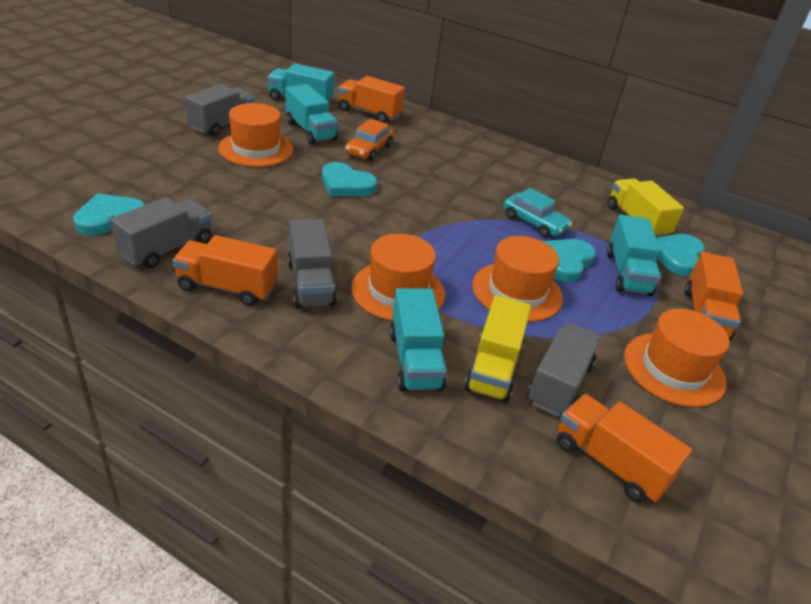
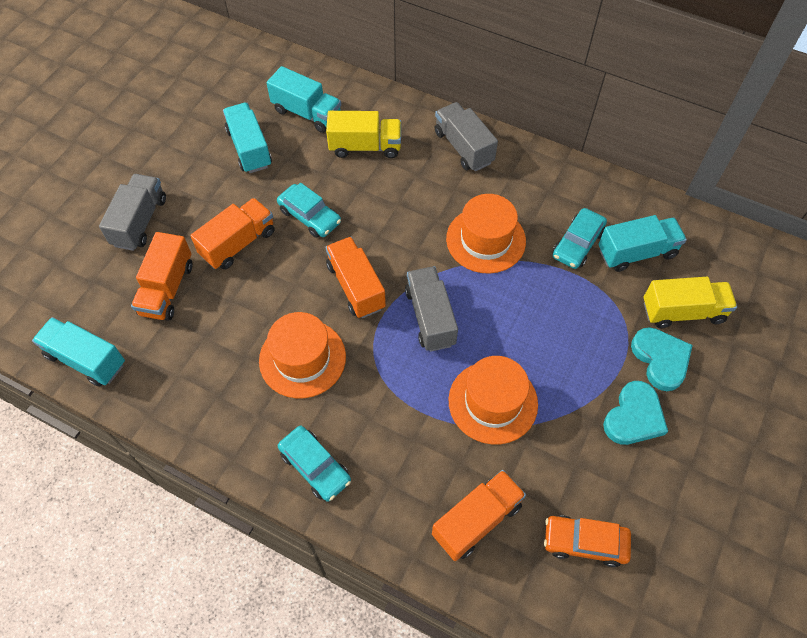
grey truck: [111,197,211,268] [185,84,255,136] [287,219,337,308] [527,323,601,417] = 4 -> [99,174,166,251] [405,266,458,352] [435,102,498,171] = 3
orange hat: [218,103,293,167] [351,233,445,321] [472,236,563,322] [624,308,730,407] = 4 -> [259,312,346,398] [446,194,526,274] [448,356,538,445] = 3
turquoise car: [503,188,572,238] = 1 -> [277,183,341,238] [278,426,351,502] [553,208,607,269] = 3
turquoise heart: [73,194,145,236] [322,162,377,196] [543,239,596,282] [656,234,705,276] = 4 -> [603,381,668,445] [631,327,693,391] = 2

